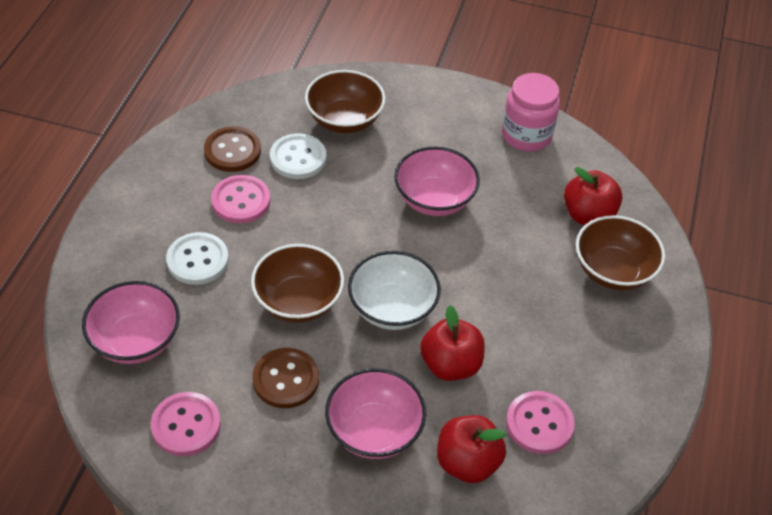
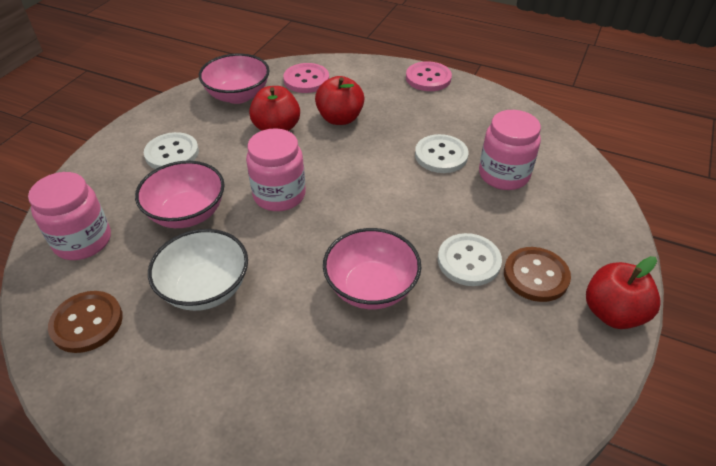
brown bowl: [251,244,344,323] [305,70,386,133] [576,215,665,290] = 3 -> none = 0
pink button: [151,392,221,456] [211,175,270,223] [506,391,575,454] = 3 -> [283,63,329,93] [406,61,452,91] = 2
pink jar: [502,73,560,152] = 1 -> [28,172,111,260] [246,128,306,211] [479,110,541,190] = 3
white button: [166,232,229,285] [270,133,326,179] = 2 -> [144,132,199,169] [415,134,468,173] [438,233,502,286] = 3

